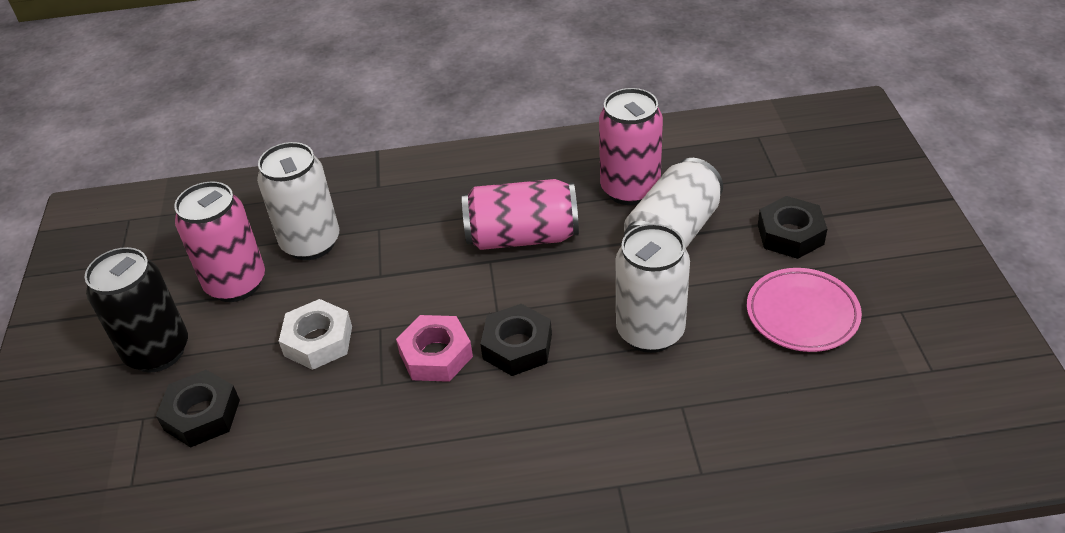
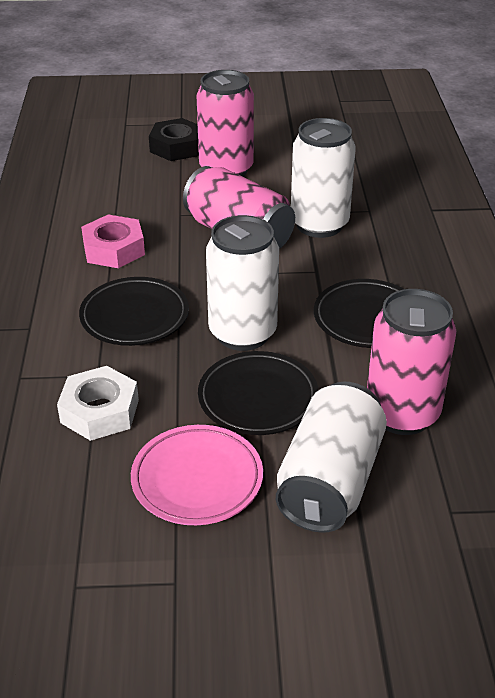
black can: [85,247,188,372] = 1 -> none = 0
black nut: [156,370,240,448] [480,304,552,376] [758,196,827,259] = 3 -> [149,118,199,161] = 1
black plate: none = 0 -> [79,277,189,346] [198,351,319,435] [314,279,403,348] = 3

